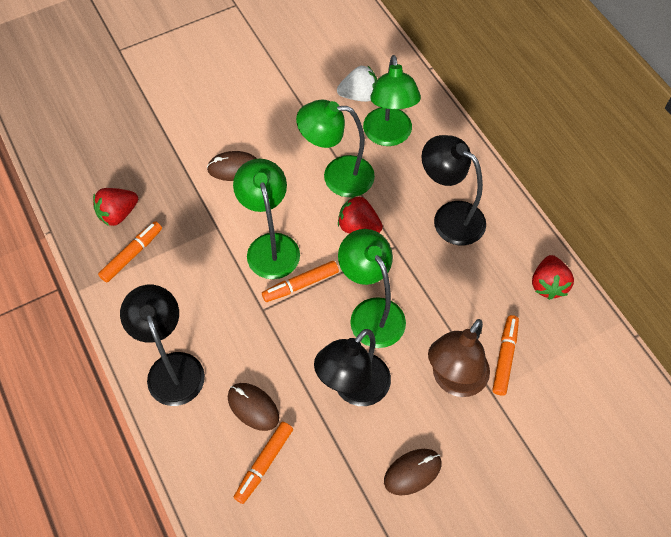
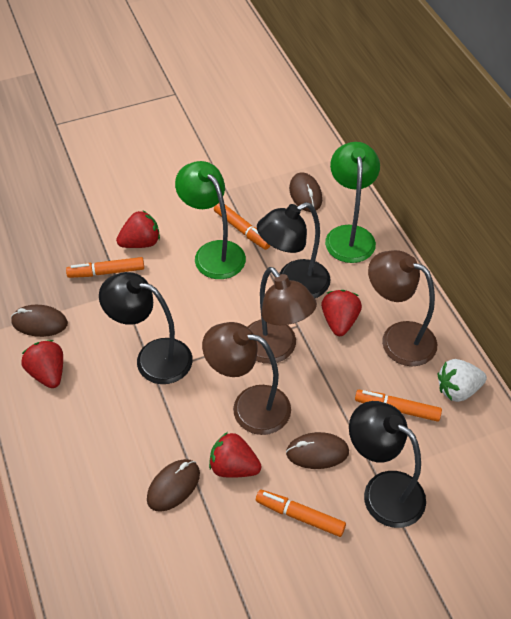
brown lamp: [428,319,490,397] = 1 -> [202,322,291,435] [248,267,317,364] [368,250,437,366] = 3
brown mouse: [207,151,257,181] [228,383,279,431] [384,449,442,495] = 3 -> [11,305,68,337] [147,459,200,512] [286,432,349,469] [289,172,322,212] = 4
green lamp: [233,159,300,279] [296,100,375,197] [338,229,406,348] [363,55,421,146] = 4 -> [175,161,246,279] [325,142,380,263] = 2
red strawberry: [93,188,138,226] [338,195,383,233] [532,255,574,300] = 3 -> [21,340,63,388] [116,211,160,248] [209,432,261,478] [321,290,362,336] = 4

